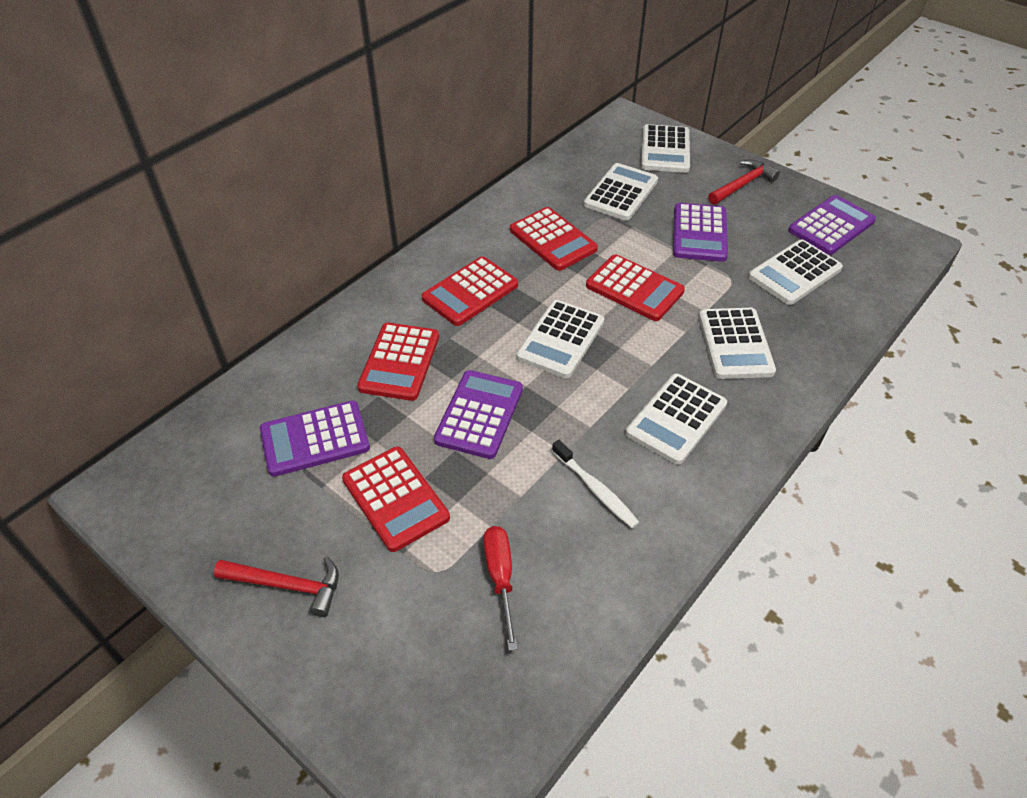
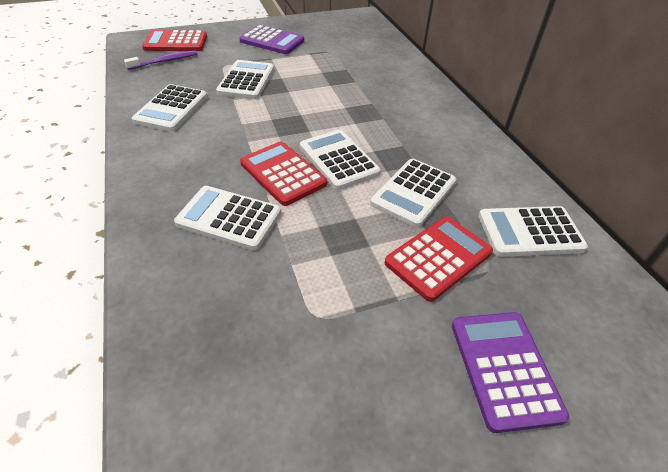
purple calculator: [260,401,370,477] [434,370,523,459] [673,203,728,262] [789,195,876,255] = 4 -> [239,25,304,54] [452,312,569,433] = 2
purple toothbrush: none = 0 -> [124,50,197,70] = 1
red calculator: [342,446,450,552] [357,323,439,401] [422,256,518,326] [510,207,598,271] [586,254,685,321] = 5 -> [142,30,207,51] [240,142,327,206] [385,217,493,302] = 3
red hammer: [214,557,339,617] [708,160,780,205] = 2 -> none = 0
red screwdriver: [483,526,517,651] = 1 -> none = 0
white toothbrush: [552,440,639,528] = 1 -> none = 0

